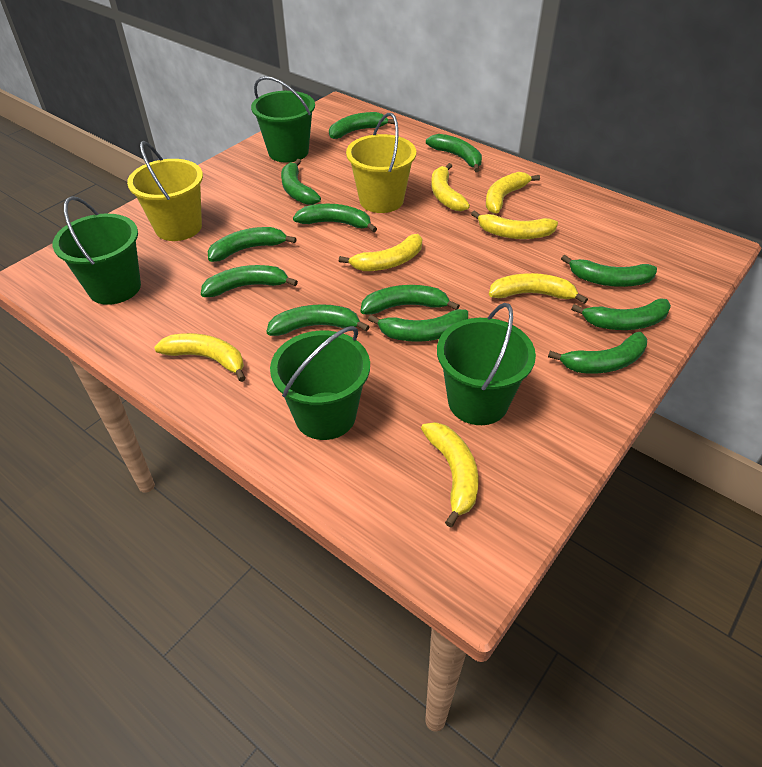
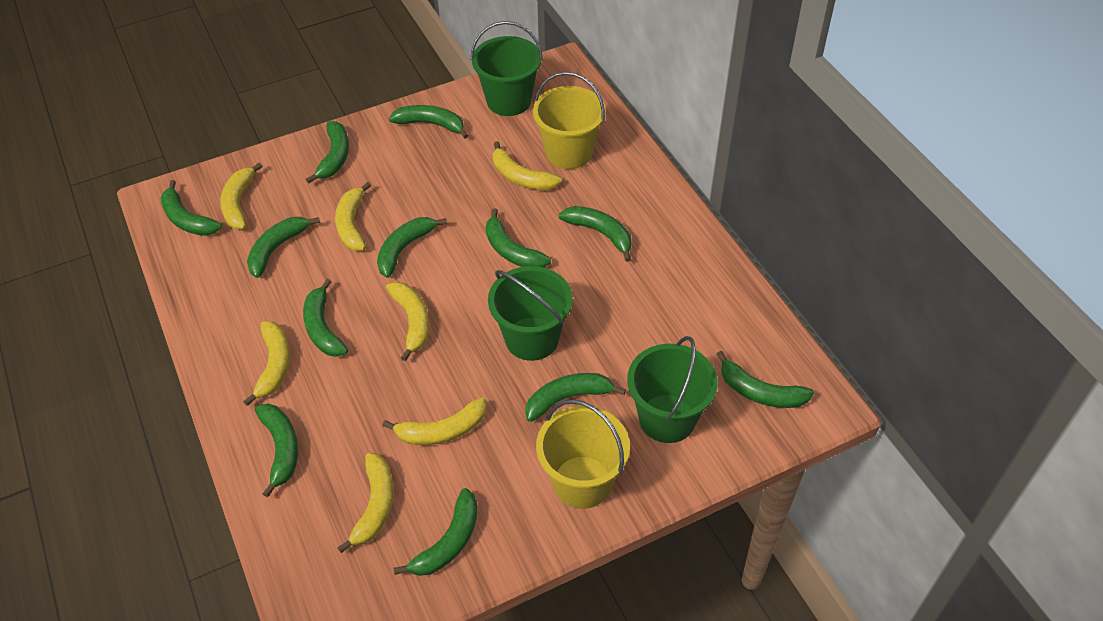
green bucket: [53,196,141,305] [251,76,315,163] [270,326,370,440] [437,303,536,425] = 4 -> [471,21,543,116] [488,266,573,361] [627,336,718,443] = 3

